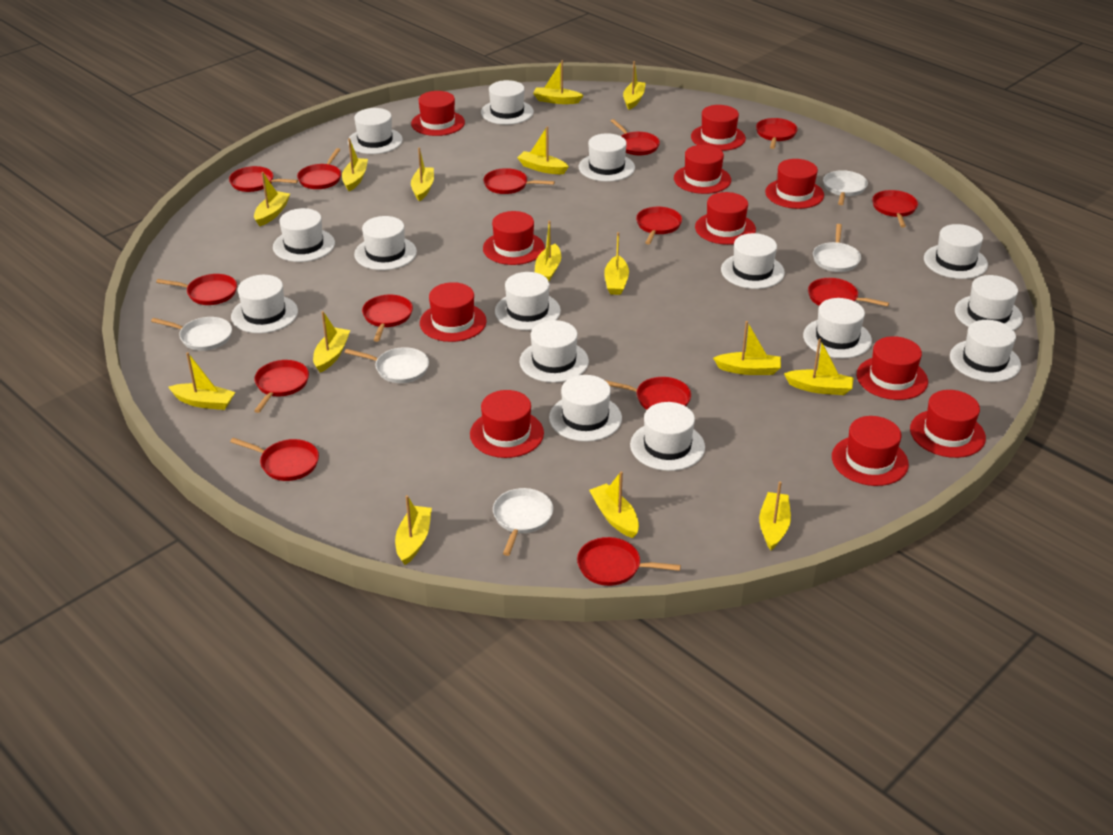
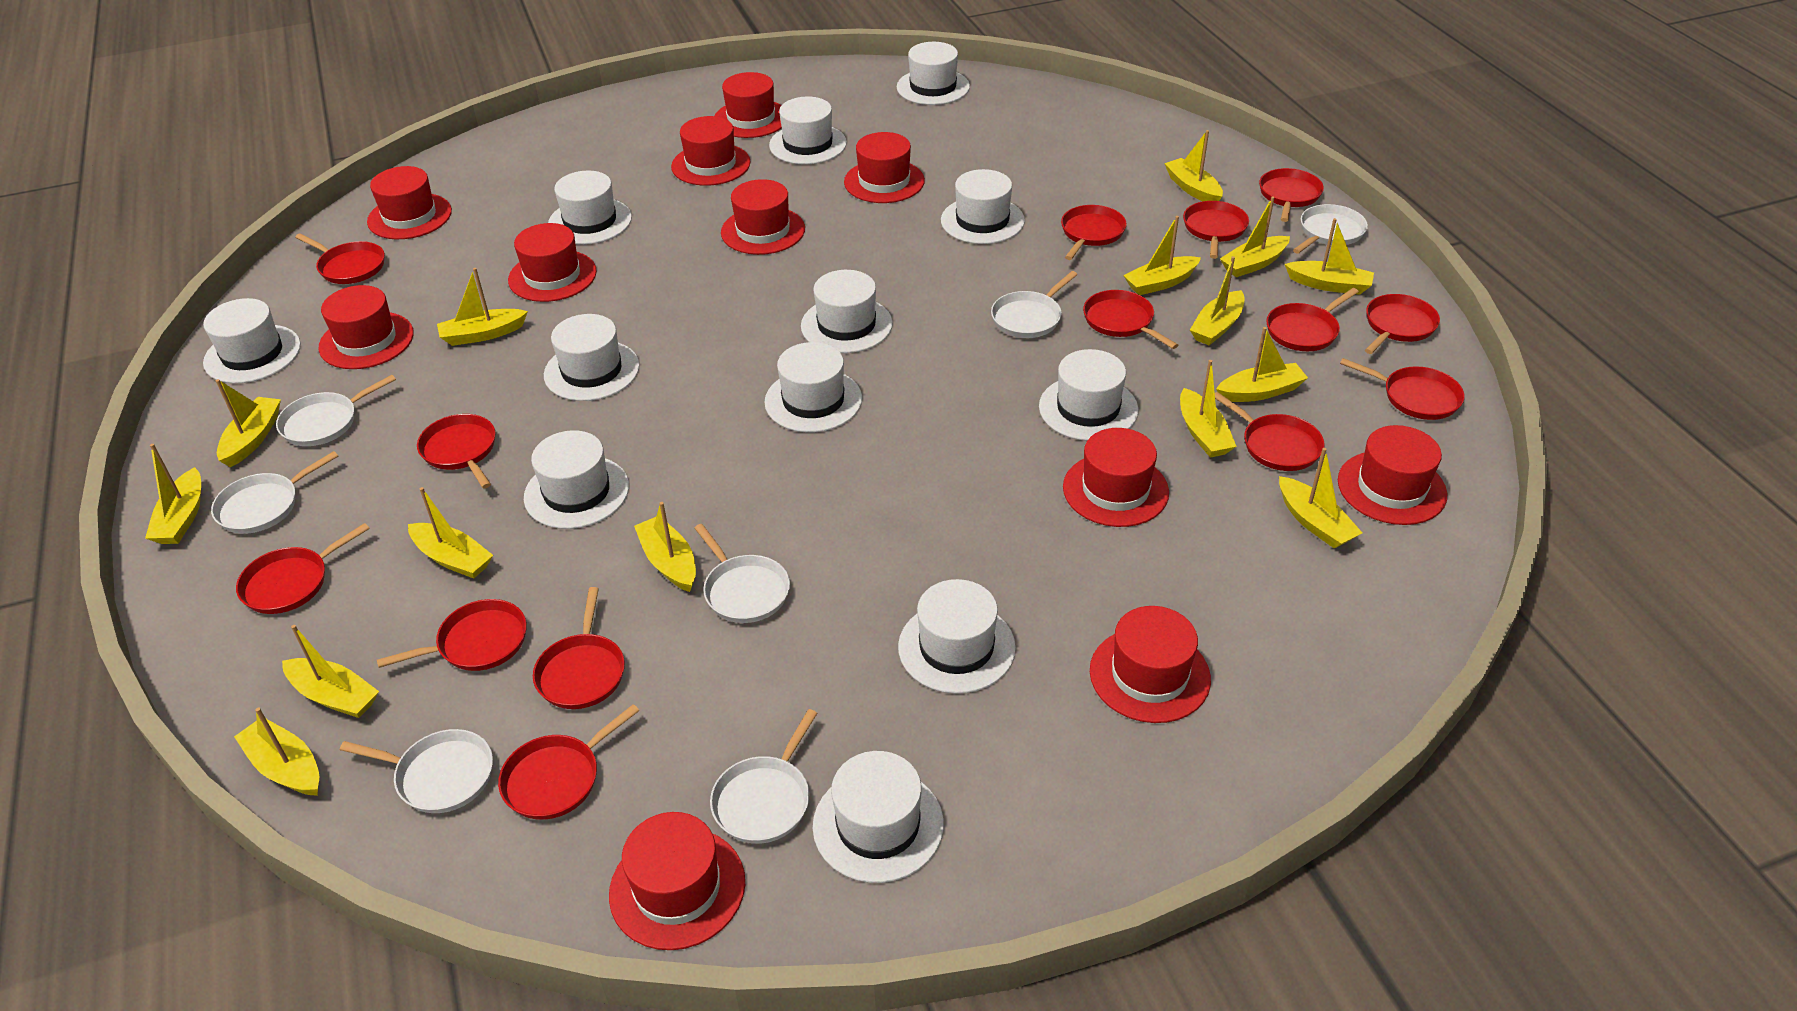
white hat: [231,275,298,333] [273,208,335,262] [348,108,403,154] [354,216,417,270] [481,80,534,125] [495,272,561,330] [519,320,589,383] [549,375,622,442] [579,133,635,182] [630,402,705,471] [721,233,785,289] [803,298,872,358] [924,224,988,279] [950,320,1021,382] [955,275,1023,330] = 15 -> [203,298,301,383] [524,430,629,529] [544,314,640,401] [548,170,632,245] [764,342,862,432] [769,97,847,164] [801,270,893,353] [813,751,944,883] [897,42,970,105] [898,579,1016,694] [941,169,1025,244] [1039,349,1139,441] = 12
white pan: [151,317,232,351] [344,347,429,383] [493,488,553,556] [813,224,861,272] [823,170,868,205] = 5 -> [211,451,338,534] [276,375,396,446] [340,729,493,813] [694,524,790,623] [710,709,817,844] [991,271,1078,338] [1293,204,1368,253] = 7

